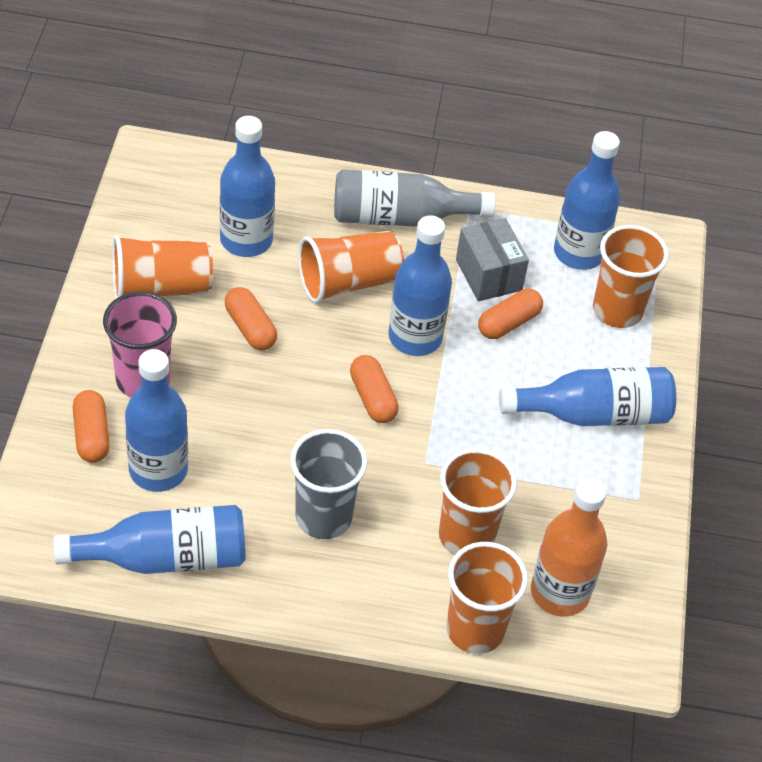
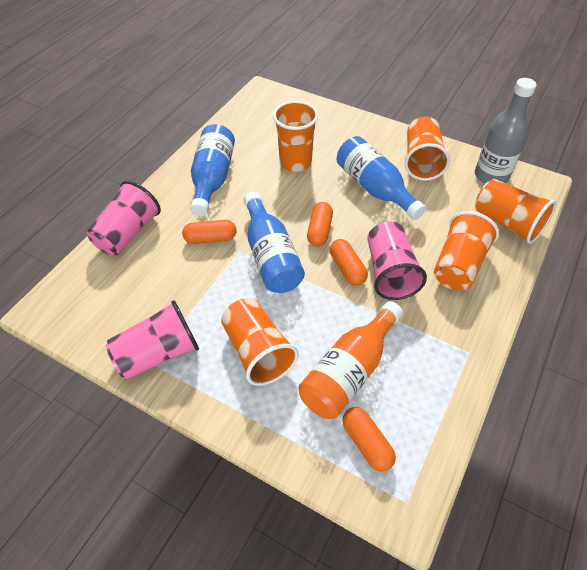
blue bottle: [53,505,245,574] [125,349,188,492] [220,116,275,257] [389,215,452,356] [499,367,676,426] [554,131,620,270] = 6 -> [190,124,235,217] [244,192,305,293] [337,136,426,220] = 3
grey box: [456,218,529,301] = 1 -> none = 0
grey cup: [290,429,367,539] = 1 -> none = 0
pink cup: [103,292,177,397] = 1 -> [87,181,161,255] [106,300,199,379] [367,222,427,300] = 3

